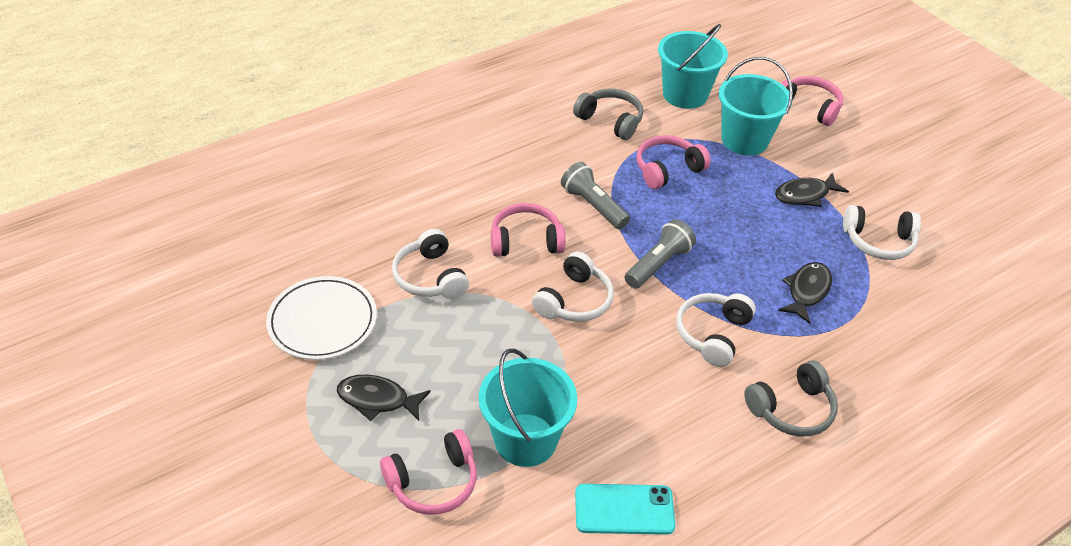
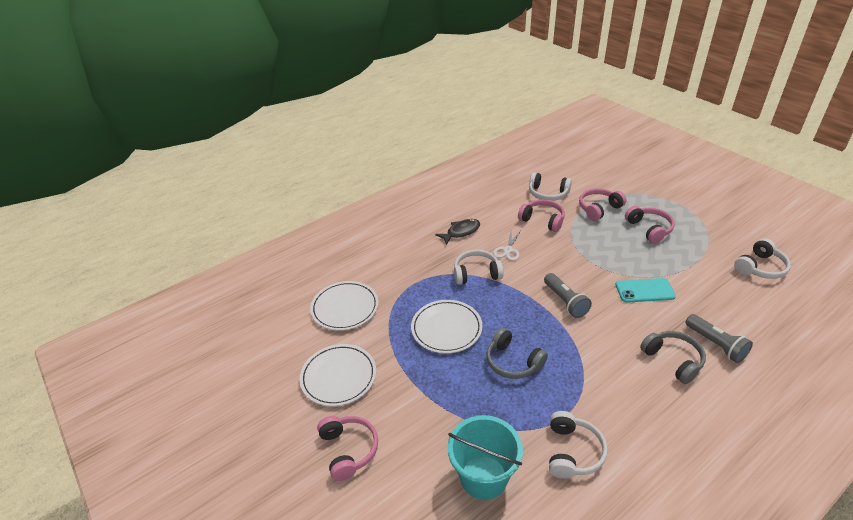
black fish: [337,375,431,421] [775,172,849,207] [778,262,832,324] = 3 -> [435,219,480,245] = 1
turquoise bucket: [479,349,577,467] [658,24,728,109] [719,57,793,156] = 3 -> [448,415,523,500] = 1
white plate: [266,276,377,360] = 1 -> [300,344,376,406] [310,281,379,331] [411,300,483,354] = 3
white scissors: none = 0 -> [493,231,521,261] = 1

